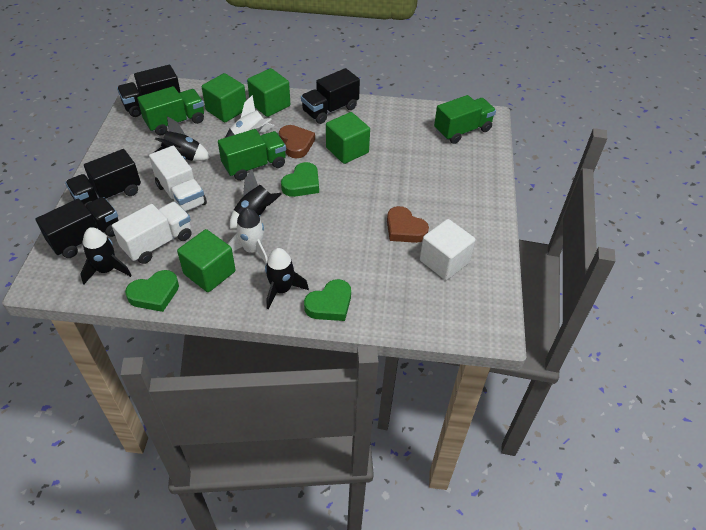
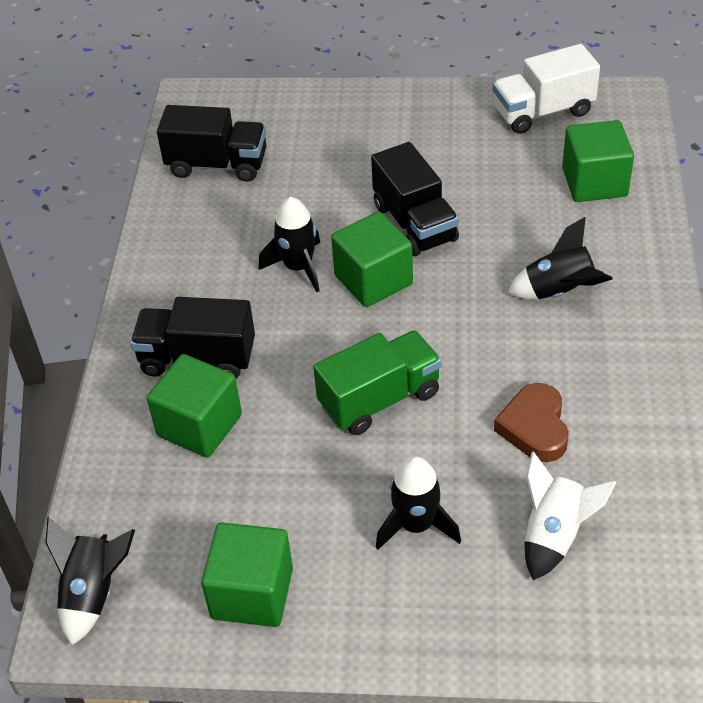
black truck: [36,197,119,258] [65,149,141,206] [117,65,180,117] [301,68,360,124] = 4 -> [130,297,255,379] [157,105,266,182] [371,142,459,256] = 3
brown heart: [279,125,315,158] [387,206,429,243] = 2 -> [494,383,569,462] = 1
green heart: [125,270,179,312] [281,162,319,197] [304,279,351,321] = 3 -> none = 0
green truck: [137,86,204,136] [218,129,286,181] [434,95,496,144] = 3 -> [313,330,442,435] = 1
white cube: [420,219,475,280] = 1 -> none = 0
white rocket: [225,95,274,138] [227,208,267,265] = 2 -> [524,452,616,580] = 1
white truck: [112,202,192,264] [149,146,207,212] = 2 -> [492,44,600,134] = 1

